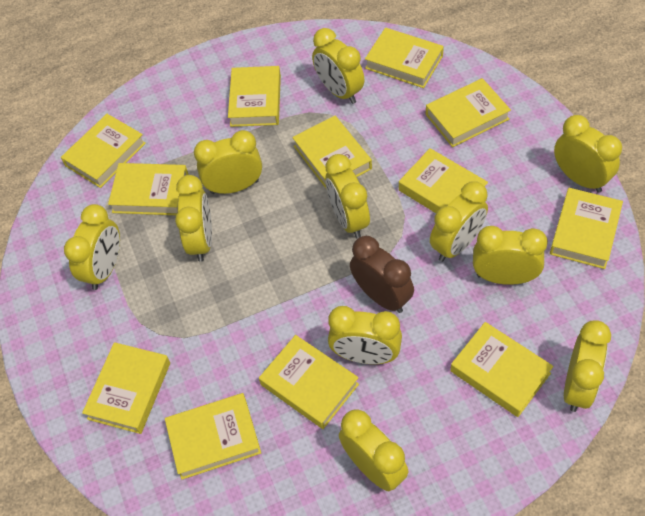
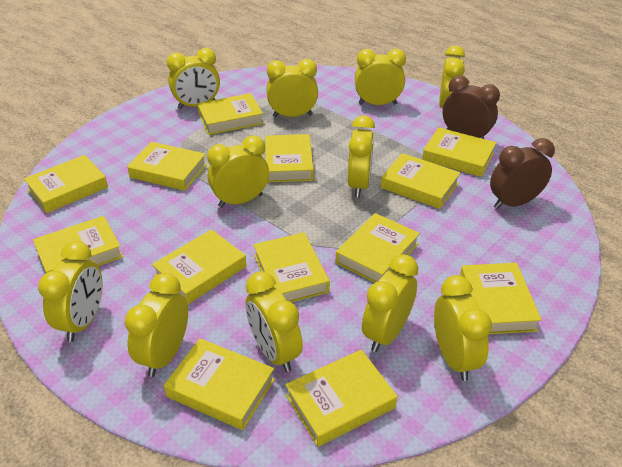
brown clock: [350,236,414,313] = 1 -> [443,76,500,139] [490,138,555,209] = 2
yellow book: [61,114,146,188] [82,342,170,434] [108,163,189,215] [165,393,261,480] [228,66,281,127] [259,335,359,429] [292,116,372,188] [365,28,444,88] [399,148,488,213] [426,78,511,147] [450,322,553,417] [550,188,623,269] = 12 -> [24,155,108,213] [33,216,123,273] [127,142,207,191] [152,229,246,304] [164,338,275,430] [197,93,264,135] [253,232,330,302] [265,134,314,183] [285,349,397,447] [336,213,420,283] [381,153,461,209] [422,127,496,177] [460,263,542,334] = 13

